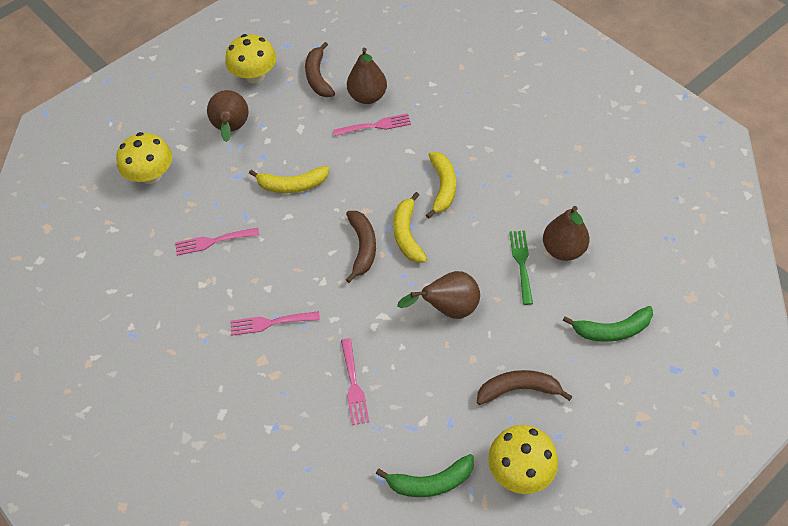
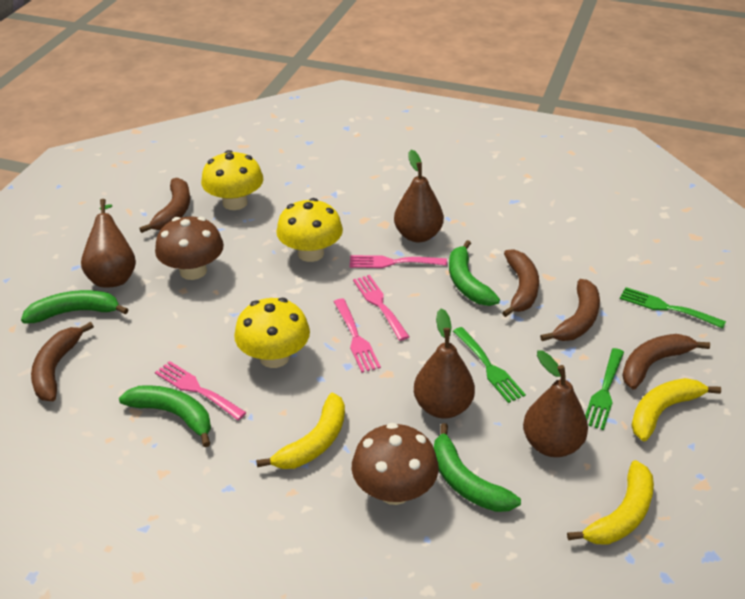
brown banana: [305,42,335,97] [346,211,376,283] [477,370,573,405] = 3 -> [31,322,94,401] [139,178,190,233] [502,249,539,317] [540,279,600,341] [622,334,710,389] = 5
brown mushroom: none = 0 -> [155,217,224,280] [352,423,439,505] = 2
green banana: [376,454,474,497] [563,306,653,342] = 2 -> [21,290,128,324] [119,385,211,447] [434,423,521,512] [449,240,500,306] = 4
green fork: [509,231,533,305] = 1 -> [453,327,526,403] [585,348,624,430] [620,287,726,329] = 3

